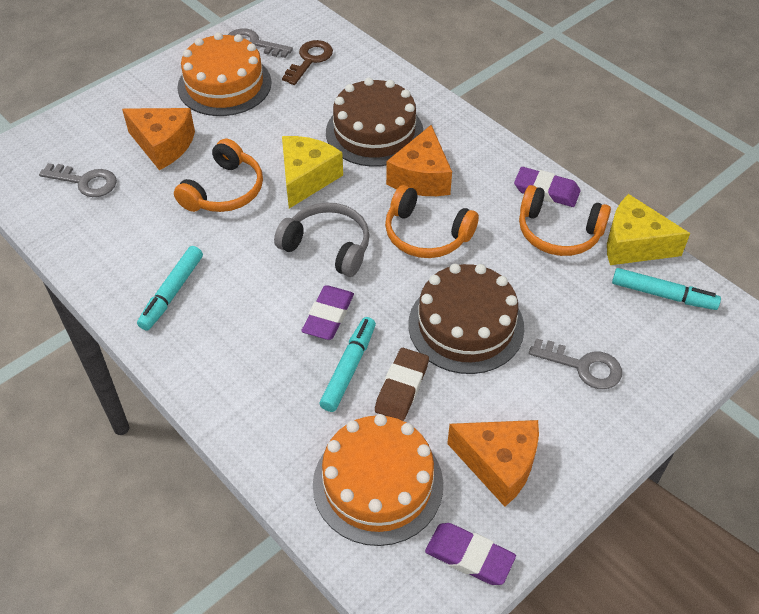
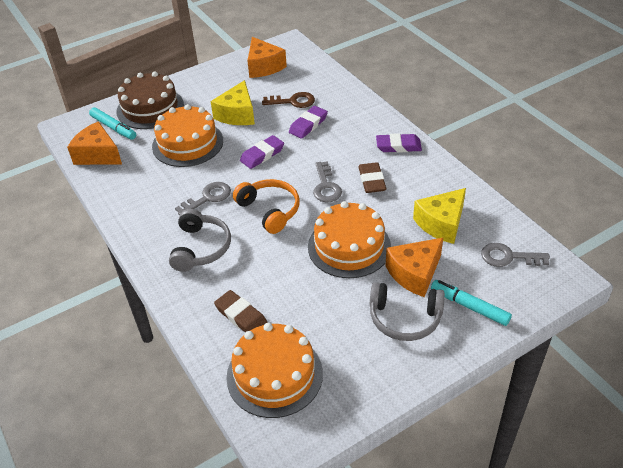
brown cake: [326,78,423,167] [408,264,524,374] = 2 -> [116,72,184,129] = 1
brown eraser: [375,348,429,421] = 1 -> [214,290,268,332] [358,162,386,193] = 2
grey headphones: [274,202,370,277] = 1 -> [169,209,231,272] [370,282,445,341] = 2
orange cake: [177,32,272,116] [313,414,443,546] = 2 -> [152,104,223,167] [226,323,323,418] [308,201,391,278] = 3
orange headphones: [174,139,263,212] [385,185,479,258] [519,185,611,256] = 3 -> [233,179,299,234] = 1
turquoise marker: [137,246,203,331] [320,317,376,412] [612,268,721,310] = 3 -> [89,107,136,140] [431,280,512,326] = 2

